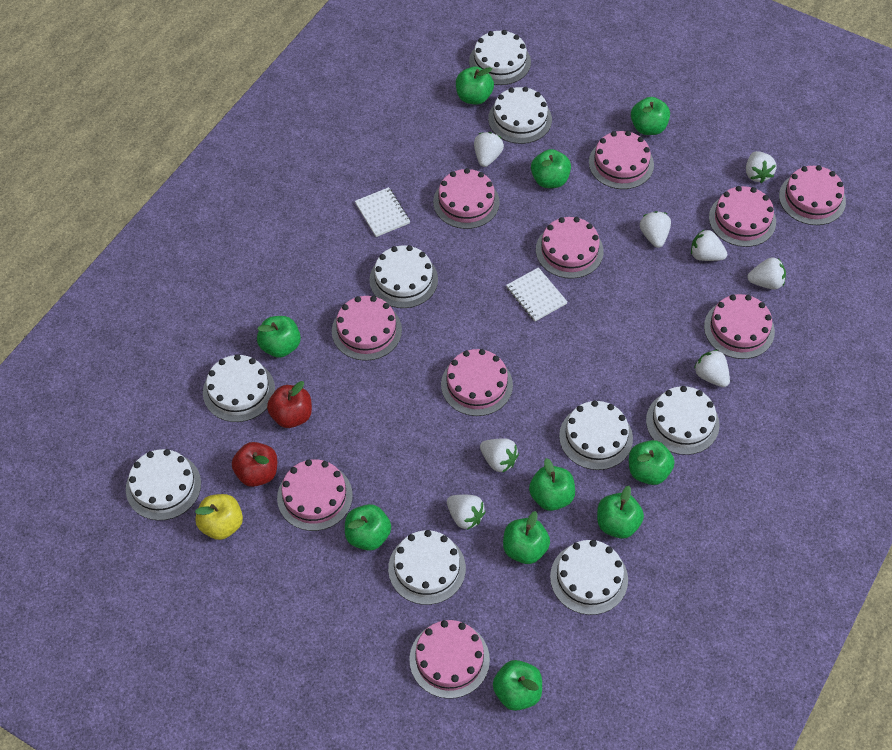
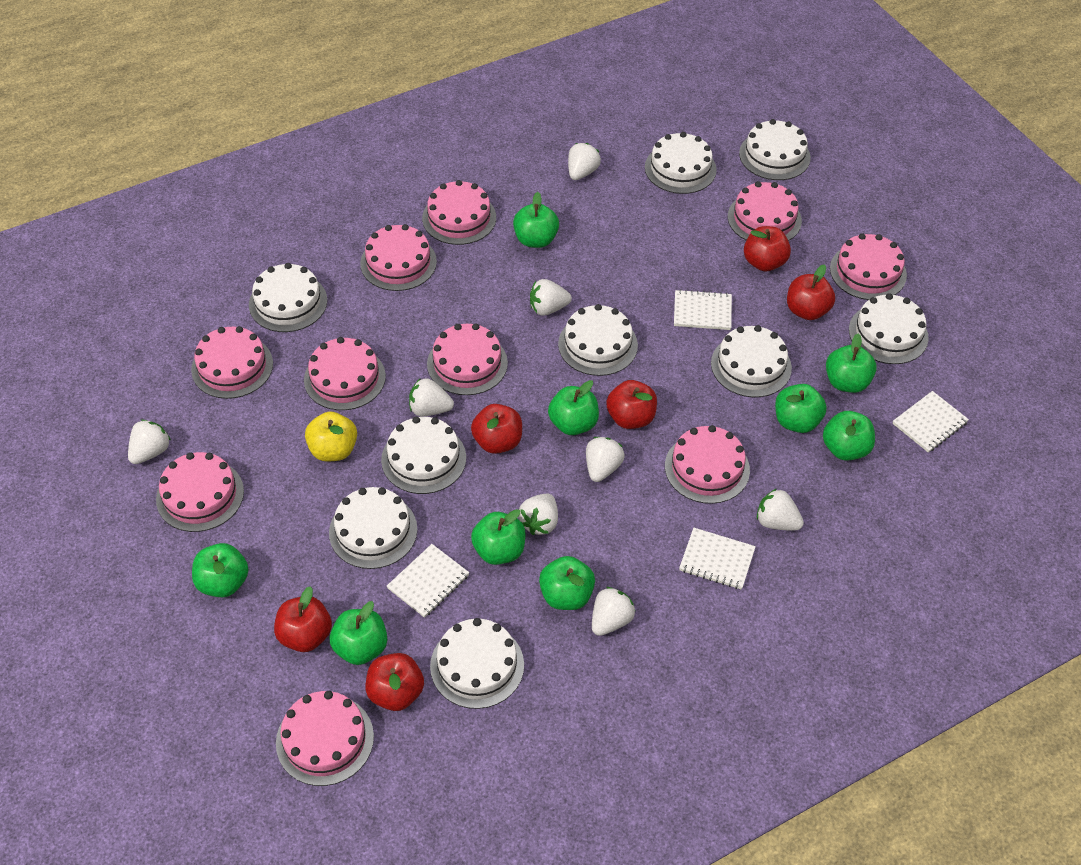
green apple: [257,316,301,358] [345,504,391,551] [456,66,494,105] [493,660,542,711] [503,511,550,564] [529,458,575,511] [531,149,571,188] [597,486,644,539] [629,440,675,485] [631,97,670,135] = 10 -> [192,543,249,597] [330,601,387,665] [471,509,526,565] [513,192,559,248] [539,556,595,610] [548,380,599,435] [775,384,827,433] [823,411,875,461] [826,334,877,393] = 9
red apple: [232,442,277,487] [267,381,312,428] = 2 -> [274,586,332,652] [365,653,424,711] [471,404,522,454] [606,380,657,429] [744,226,791,271] [787,264,835,320] = 6
white notebook: [355,187,410,237] [506,267,568,321] = 2 -> [387,544,469,618] [674,289,732,330] [679,528,756,590] [892,391,969,453] = 4

